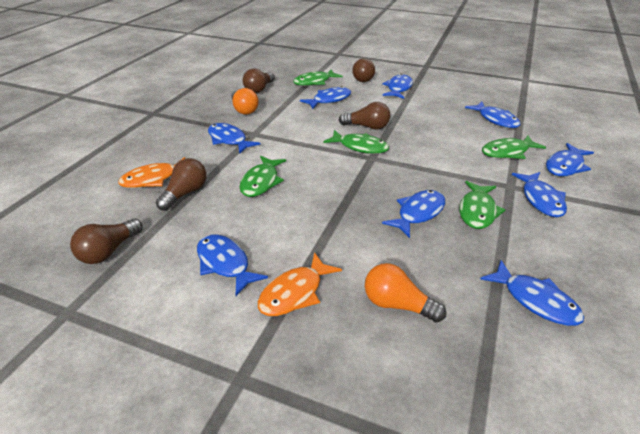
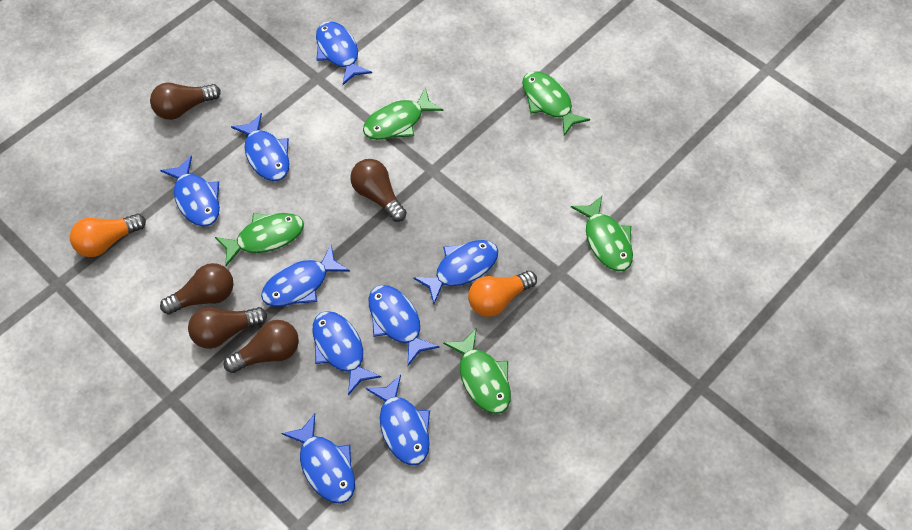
orange fish: [118,157,185,188] [258,252,342,316] = 2 -> none = 0

